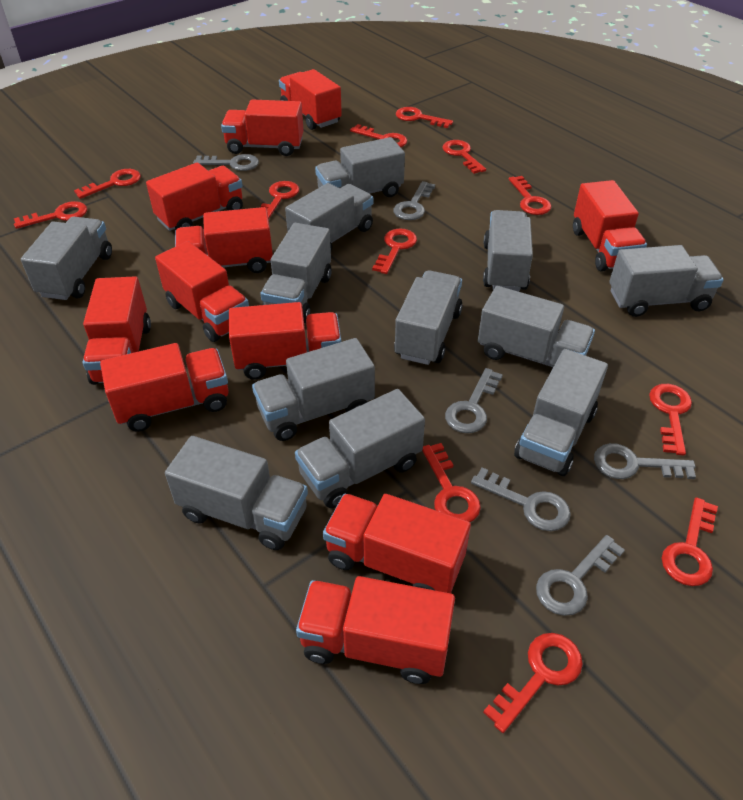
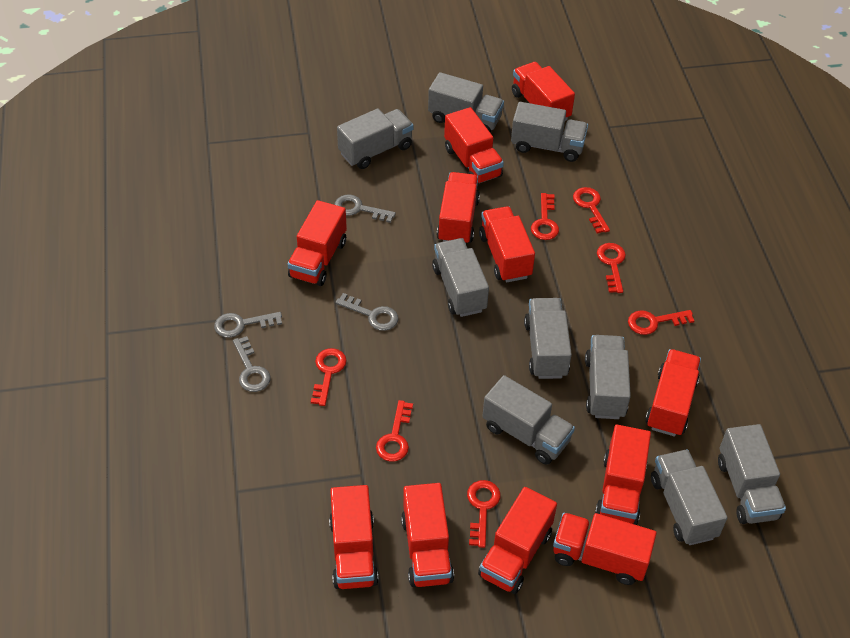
grey key: [193,154,259,171] [393,181,435,220] [445,368,503,433] [471,468,571,531] [536,535,625,616] [594,443,696,479] = 6 -> [214,312,282,338] [233,336,271,392] [334,194,396,223] [335,293,399,331] = 4
grey truck: [21,217,112,300] [165,436,308,550] [252,338,375,441] [260,223,331,323] [285,183,373,251] [295,389,425,508] [315,137,405,197] [394,270,462,365] [478,286,595,369] [483,210,533,292] [514,349,608,476] [609,245,724,317] = 12 -> [337,109,414,169] [428,72,504,133] [432,238,489,317] [482,375,575,465] [511,102,588,162] [524,298,572,379] [585,335,631,419] [651,449,727,545] [718,424,786,524] = 9
red key: [14,201,87,229] [74,169,141,199] [261,181,299,219] [350,124,407,147] [372,228,417,274] [396,107,453,128] [422,443,481,522] [442,140,486,174] [483,633,583,733] [509,176,551,215] [649,384,692,456] [662,497,718,586] = 12 -> [311,348,347,406] [376,400,413,462] [467,480,501,548] [531,193,559,240] [573,187,610,234] [597,243,626,293] [628,310,695,335] = 7

